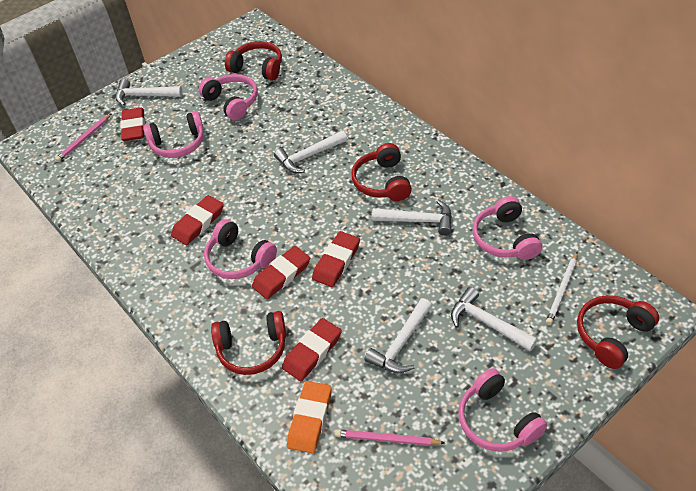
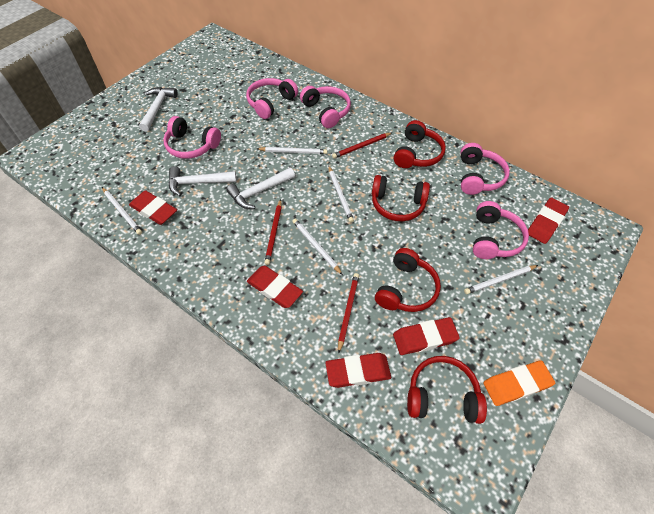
pink pencil: [55,113,112,162] [335,429,445,446] = 2 -> none = 0
red pencil: none = 0 -> [264,199,282,265] [332,132,392,158] [338,273,359,354] = 3
white hammer: [116,79,183,106] [274,131,347,173] [364,298,432,373] [372,200,452,236] [451,287,538,352] = 5 -> [139,87,177,131] [168,166,237,196] [226,168,295,209] = 3
white pencil: [546,252,578,325] = 1 -> [102,187,142,235] [257,147,327,154] [292,219,343,275] [328,166,354,223] [464,265,538,294] = 5

